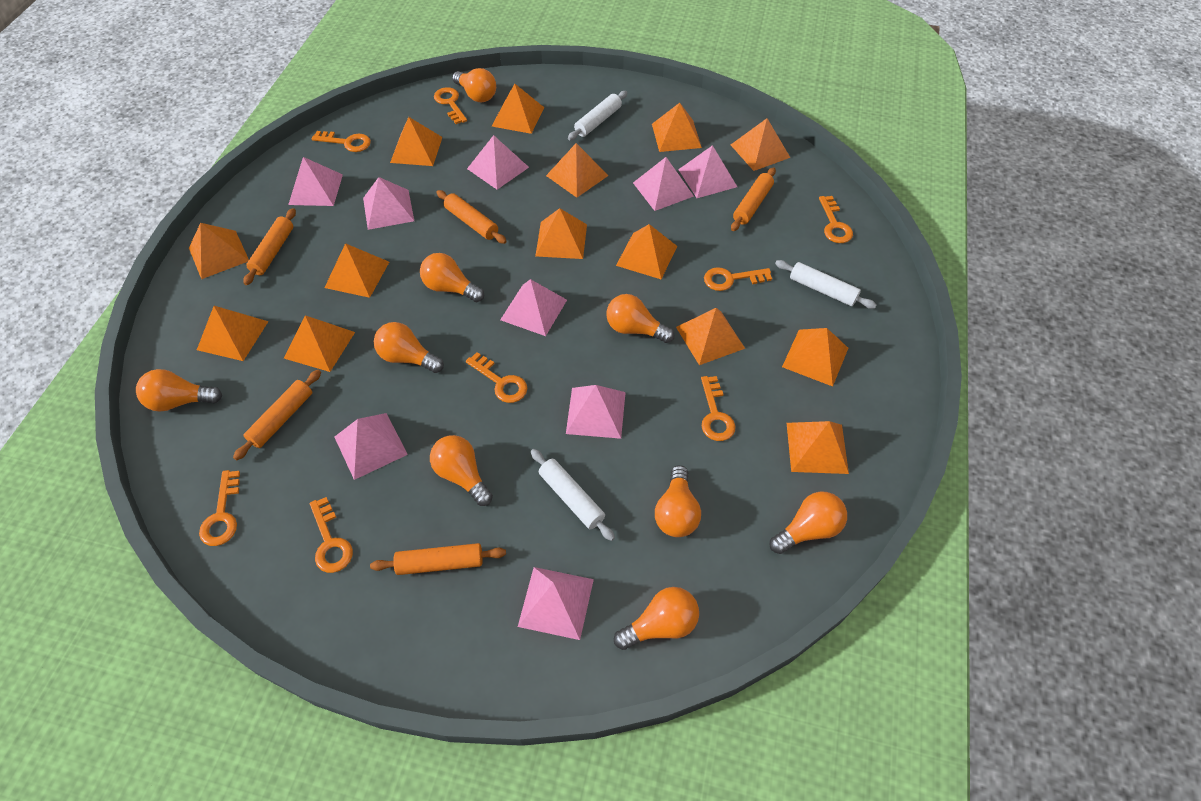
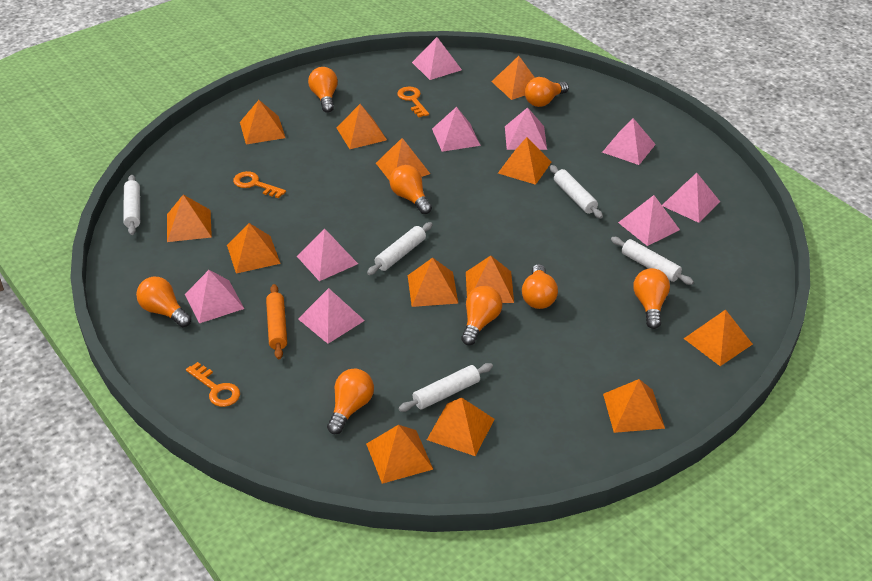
orange key: [199,470,240,546] [310,497,353,573] [311,131,371,152] [434,87,467,124] [466,352,527,403] [701,376,736,441] [704,267,772,291] [819,196,853,243] = 8 -> [186,362,240,407] [233,171,286,198] [397,87,429,117] = 3
orange light bulb: [136,369,222,412] [374,322,444,373] [420,253,484,302] [430,435,493,506] [452,68,496,102] [606,294,674,343] [614,587,699,650] [655,465,701,537] [769,492,847,554] = 9 -> [136,277,191,327] [308,67,338,113] [327,369,374,434] [390,165,432,214] [461,286,502,345] [522,264,558,309] [525,77,569,107] [633,268,670,329] = 8
orange pyramid: [189,223,249,279] [197,306,269,361] [284,315,355,372] [325,243,389,298] [390,117,442,166] [492,84,544,134] [535,208,587,259] [546,143,608,198] [616,224,677,279] [652,103,702,152] [676,308,746,365] [731,118,790,171] [782,328,848,387] [787,421,849,474] = 14 -> [167,195,212,242] [227,223,281,274] [240,100,285,144] [337,104,387,149] [366,425,433,484] [376,138,430,181] [408,258,458,307] [427,397,495,456] [466,256,514,303] [491,56,535,100] [498,137,551,185] [603,379,665,433] [684,310,753,366] = 13
orange rolling pin: [233,370,321,460] [243,208,296,285] [370,543,506,575] [436,190,507,244] [731,167,776,231] = 5 -> [266,284,287,359] = 1
white rolling pin: [531,449,615,541] [568,91,627,140] [775,260,877,309] = 3 -> [124,175,140,235] [367,222,433,275] [399,363,493,412] [550,165,603,219] [611,237,694,285] = 5

